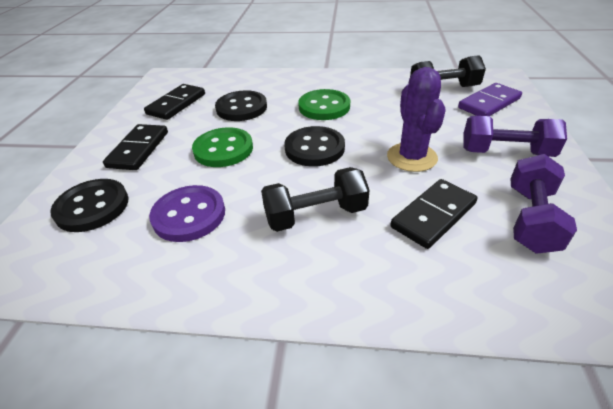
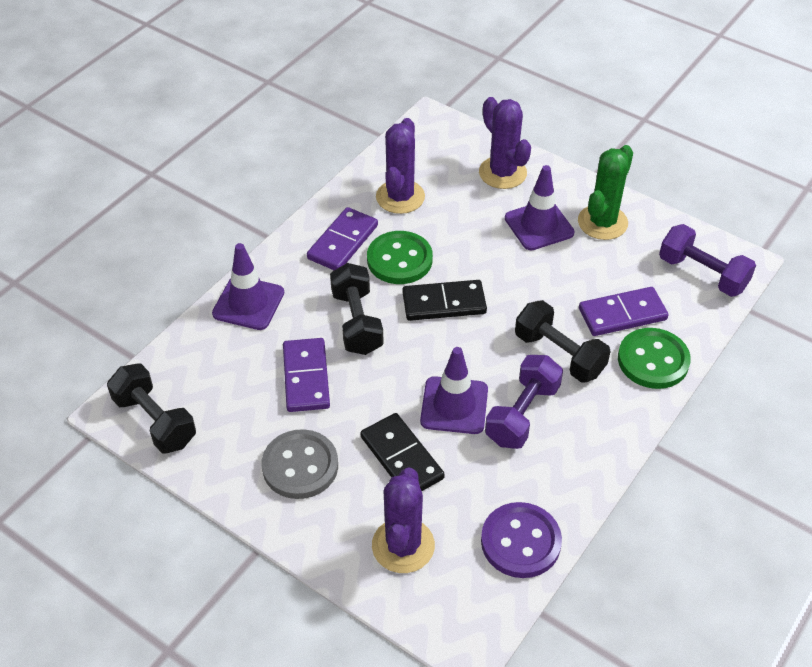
black button: [50,179,128,232] [215,90,267,121] [284,126,345,167] = 3 -> none = 0
black domino: [103,124,168,170] [144,84,205,120] [390,179,478,249] = 3 -> [361,413,445,491] [402,280,487,321] = 2
black dumbbell: [261,167,370,232] [410,55,486,87] = 2 -> [107,363,196,453] [330,263,384,355] [515,300,611,383] = 3
green cactus: none = 0 -> [578,145,633,240] = 1
grey button: none = 0 -> [262,429,338,499] = 1
purple cactus: [387,67,446,172] = 1 -> [372,467,435,573] [376,118,425,214] [479,97,531,189] = 3
purple domino: [458,83,522,116] = 1 -> [283,338,330,412] [307,207,378,270] [579,287,668,336] = 3
purple traffic cone: none = 0 -> [212,243,284,330] [420,347,488,434] [505,165,574,250] = 3

